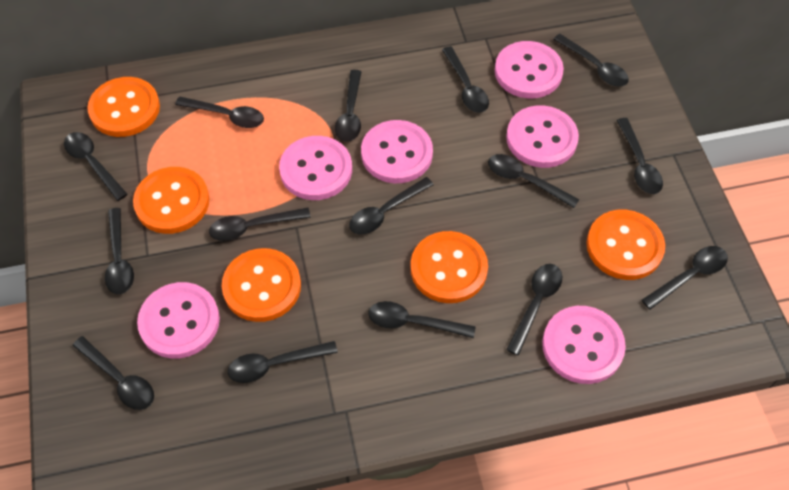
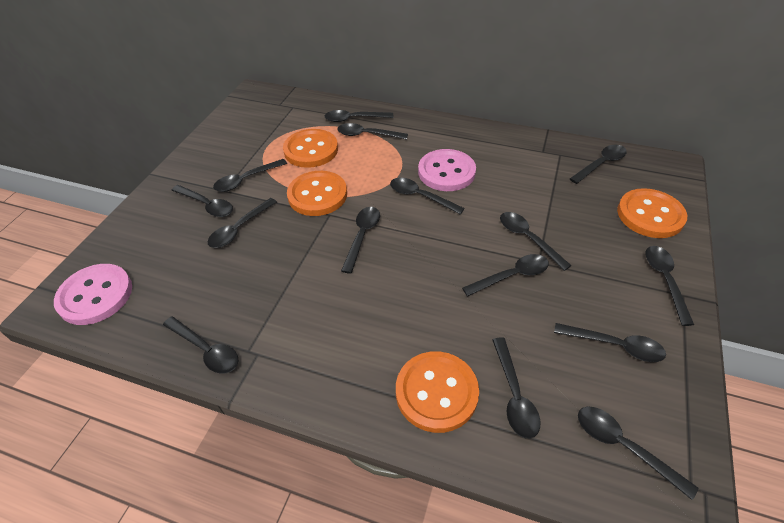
orange button: [87,77,160,137] [133,167,210,234] [222,248,301,322] [410,231,488,303] [587,210,665,280] = 5 -> [283,129,338,168] [287,171,347,216] [396,351,479,433] [617,188,687,238] = 4
pink button: [137,282,220,358] [279,136,352,200] [361,120,433,183] [495,41,564,99] [506,105,579,168] [542,306,626,384] = 6 -> [54,264,132,325] [418,149,476,191] = 2

